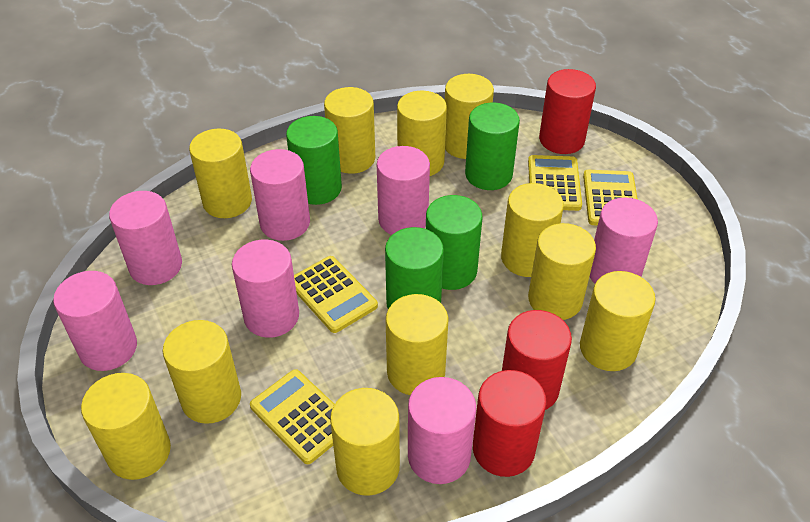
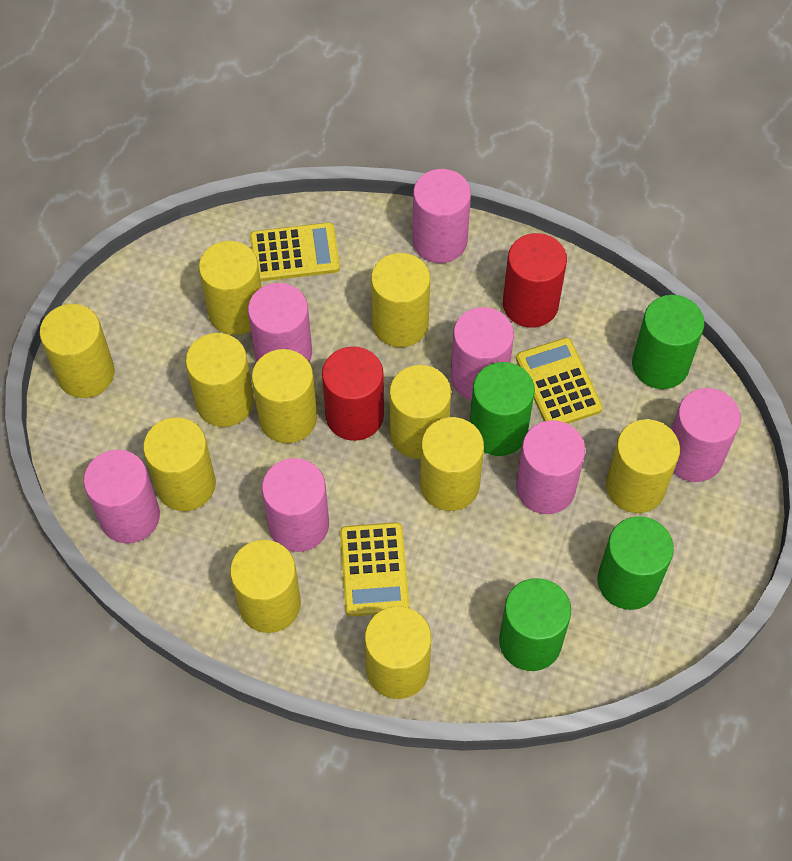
red cylinder: [473,370,547,477] [502,310,572,410] [539,69,596,154] = 3 -> [322,346,384,441] [503,233,567,328] = 2
yellow calculator: [250,369,335,464] [294,256,378,333] [528,155,582,211] [583,170,638,226] = 4 -> [250,222,340,281] [340,522,409,616] [516,338,603,424] = 3

